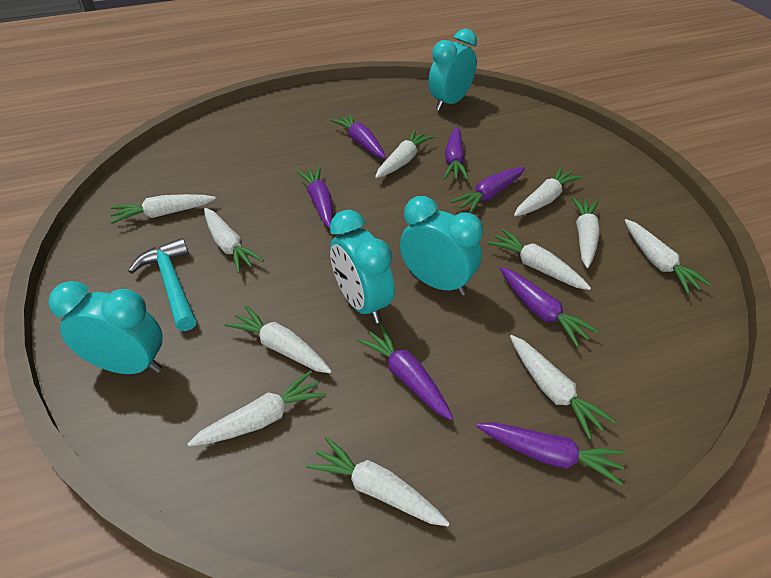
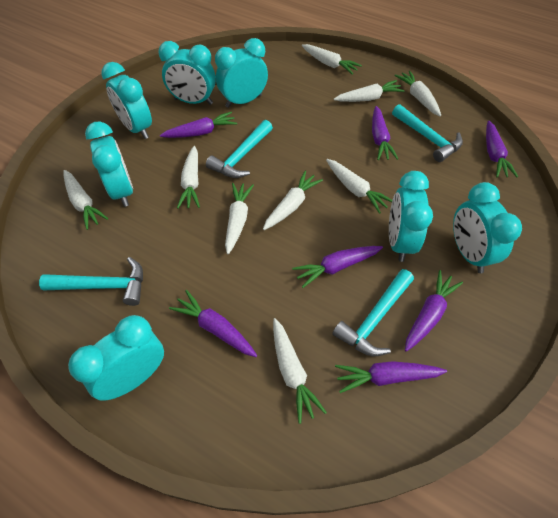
turquoise clock: [48,281,163,374] [330,210,395,323] [400,196,483,296] [428,29,477,111] = 4 -> [68,315,164,401] [85,121,133,207] [101,62,152,139] [158,41,216,105] [215,38,268,108] [389,171,433,262] [453,182,522,273] = 7
turquoise hammer: [128,238,196,331] = 1 -> [39,257,143,306] [206,120,273,178] [332,269,414,356] [392,104,463,162] = 4
white carrot: [110,194,216,224] [187,370,326,446] [204,208,264,273] [225,305,332,373] [306,437,450,526] [375,130,434,178] [488,229,591,290] [510,335,616,440] [514,167,582,216] [572,197,600,268] [625,219,711,294] = 11 -> [64,170,108,230] [177,146,200,209] [225,183,254,254] [263,171,323,230] [273,318,327,424] [302,44,362,75] [326,159,392,214] [334,80,405,102] [394,71,441,116] = 9

